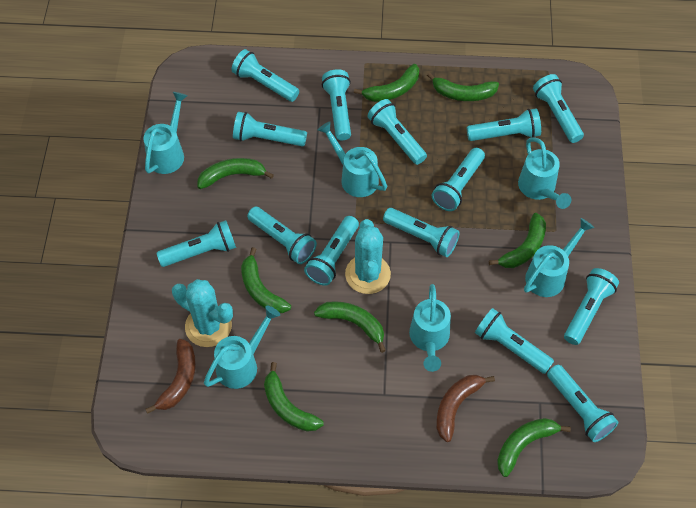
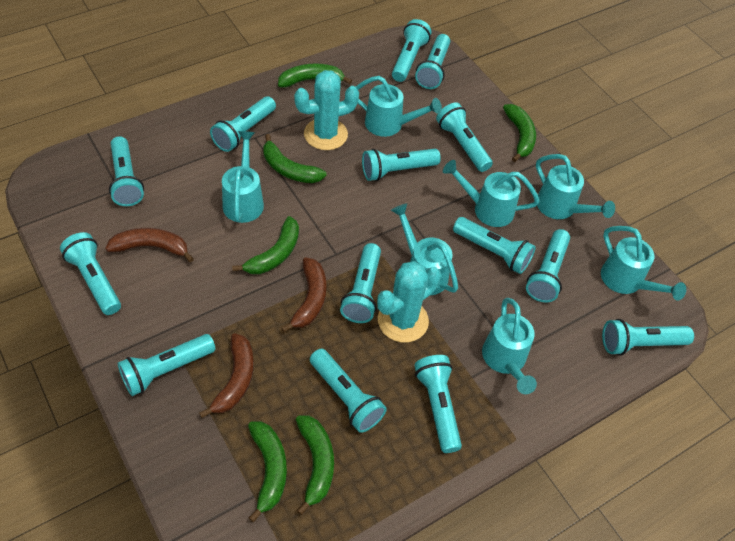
brown banana: [145,339,196,414] [436,375,495,442] = 2 -> [105,228,194,263] [199,333,254,418] [281,257,327,333] = 3
green banana: [198,158,274,189] [241,247,291,313] [264,362,324,432] [314,301,386,353] [354,64,419,102] [427,72,499,101] [489,213,546,268] [497,418,571,477] = 8 -> [232,216,299,274] [248,421,287,522] [263,134,327,183] [278,63,352,87] [296,415,334,515] [503,104,536,162] = 6
turquoise watering can: [143,92,188,174] [204,306,280,389] [318,122,387,197] [409,284,451,372] [518,137,571,209] [524,218,594,297] = 6 -> [222,131,264,223] [356,76,442,137] [391,203,458,295] [443,160,539,227] [482,298,537,394] [536,154,615,219] [601,226,686,301] = 7

